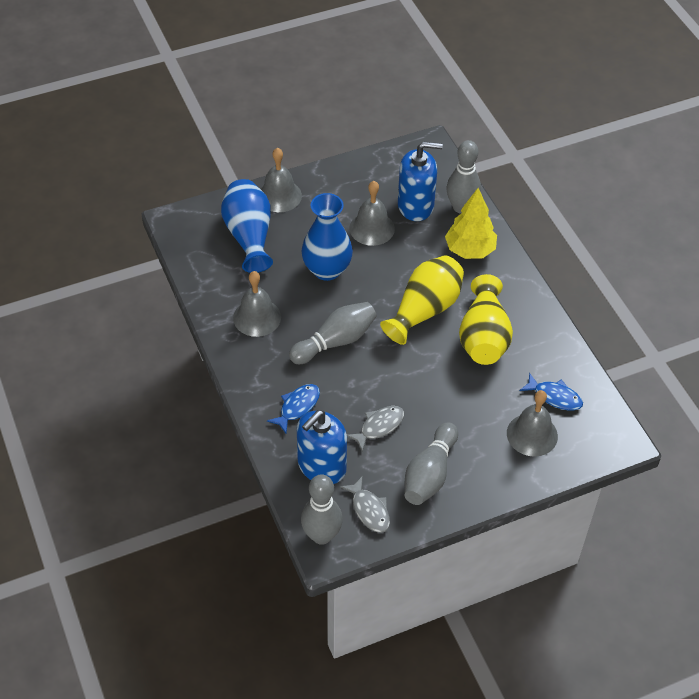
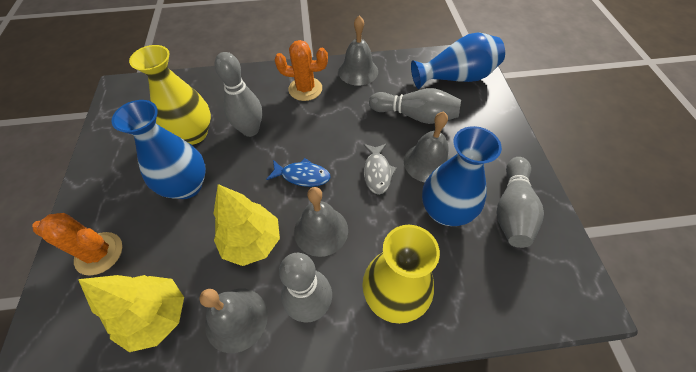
blue fish: [267,384,320,433] [519,373,583,410] = 2 -> [266,158,331,187] = 1
blue soap dispenser: [297,410,347,484] [398,141,443,221] = 2 -> none = 0
blue vase: [221,179,273,273] [301,193,353,281] = 2 -> [112,100,206,199] [411,32,505,89] [422,126,502,226] = 3
grey fish: [340,476,390,533] [347,406,404,451] = 2 -> [363,144,397,195] = 1
orange cactus: none = 0 -> [32,213,122,276] [275,40,328,101] = 2
yellow tree: [445,188,497,259] = 1 -> [78,275,184,352] [213,184,280,266] = 2

